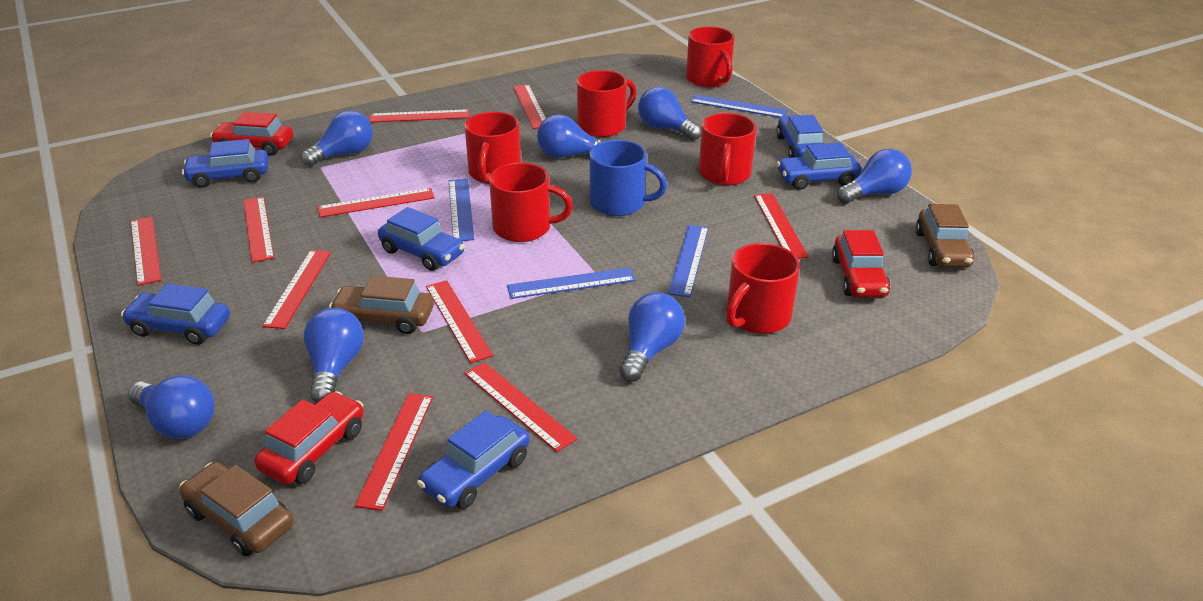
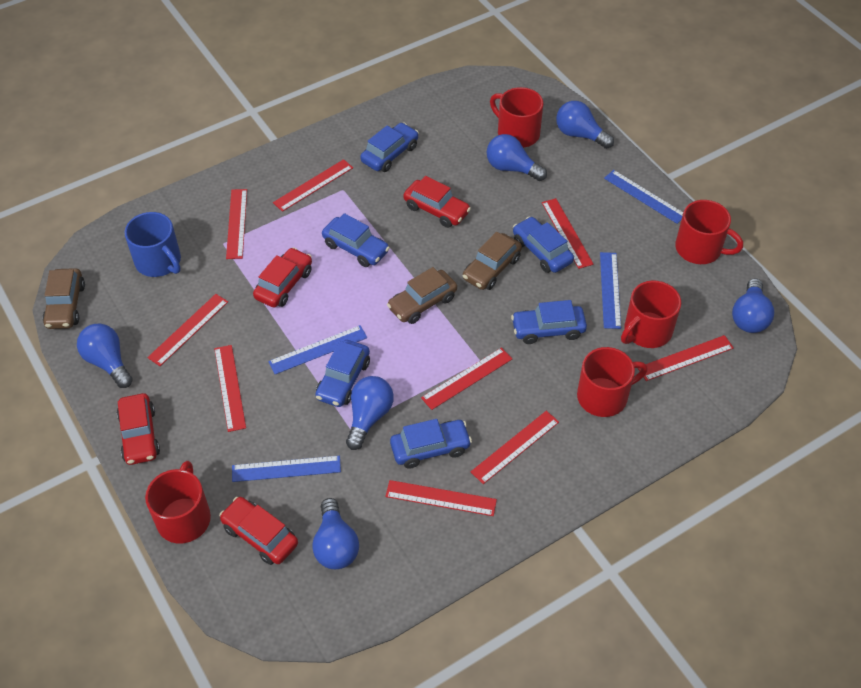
blue light bulb: [128,375,215,439] [301,110,373,167] [304,308,364,403] [537,114,604,158] [620,292,685,382] [638,87,702,141] [837,149,912,204] = 7 -> [77,324,133,388] [312,498,359,569] [346,376,394,450] [487,134,547,181] [556,101,614,149] [732,278,774,333] = 6
red car: [210,112,293,156] [255,391,363,484] [832,230,890,297] = 3 -> [117,393,160,465] [219,497,298,565] [253,247,312,308] [403,176,471,228] = 4
red mug: [464,112,521,184] [489,162,573,242] [577,70,637,137] [686,27,734,87] [699,113,757,185] [726,243,800,334] = 6 -> [145,461,211,543] [490,87,543,148] [577,347,648,417] [621,281,681,348] [675,200,743,264] = 5
red ruler: [131,216,161,286] [243,197,274,263] [262,250,331,329] [318,188,435,217] [355,393,433,511] [370,109,470,123] [426,280,493,363] [464,362,577,452] [513,84,546,129] [754,193,808,258] = 10 -> [147,294,228,366] [214,345,246,432] [226,189,247,259] [273,159,353,212] [385,480,497,516] [421,347,512,410] [471,411,559,484] [542,198,594,269] [638,335,734,381] = 9

